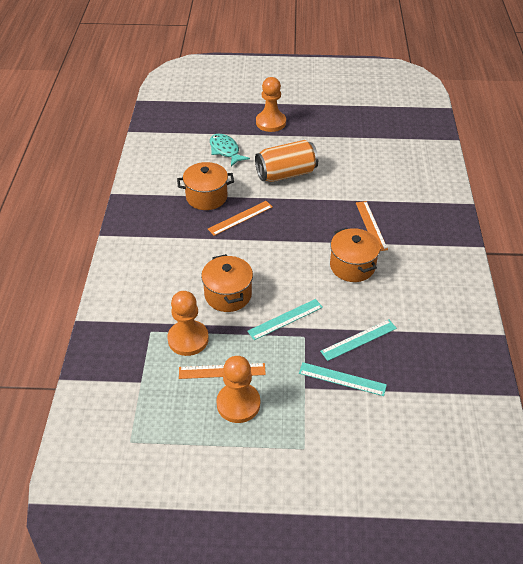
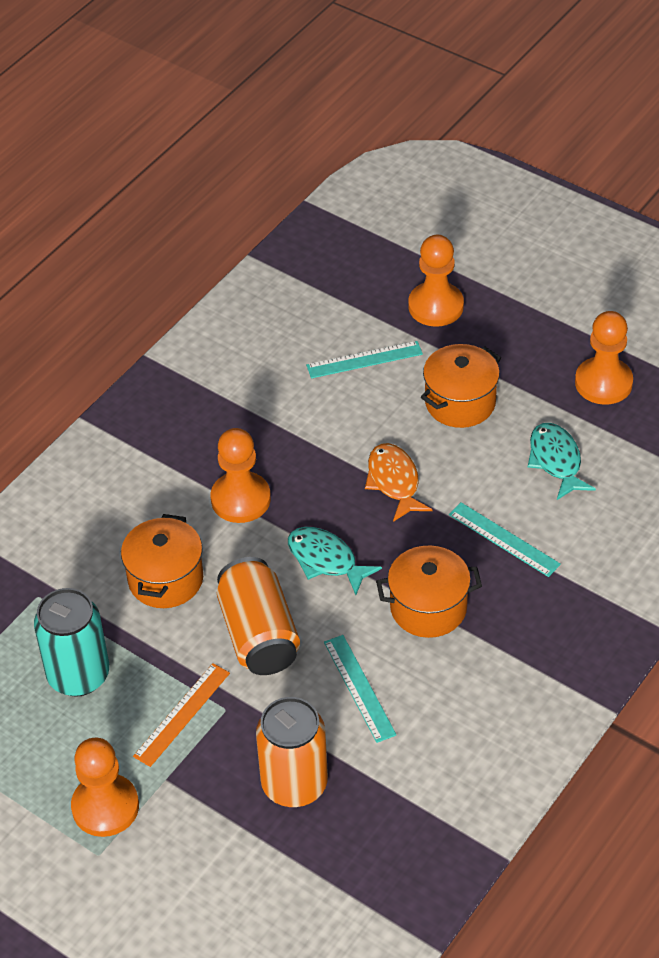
orange can: [255,140,318,182] = 1 -> [217,557,300,675] [256,697,328,807] = 2
orange fish: none = 0 -> [365,443,433,522] = 1
orange pawn: [167,291,209,356] [216,356,260,423] [256,77,286,132] = 3 -> [71,738,139,837] [211,428,271,523] [408,235,464,327] [575,311,633,405] = 4
orange ruler: [179,363,266,379] [208,201,272,236] [356,201,388,251] = 3 -> [133,663,230,767] = 1
turquoise can: none = 0 -> [34,588,109,697] = 1
turquoise fish: [210,134,250,166] = 1 -> [288,527,382,595] [528,423,596,500] = 2

